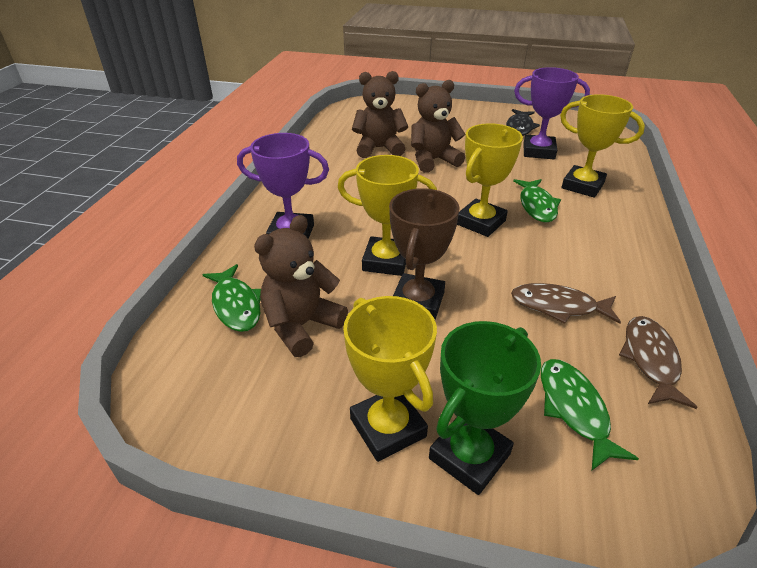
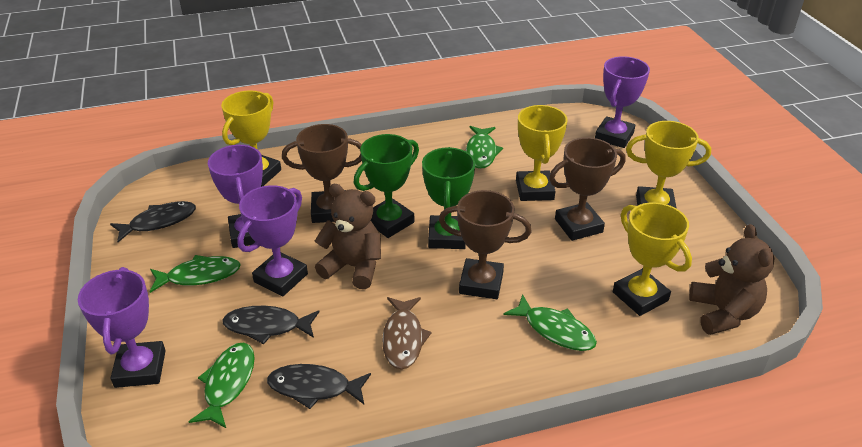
black fish: [506,109,540,136] = 1 -> [110,201,196,242] [222,306,319,344] [267,364,371,409] = 3
brown fish: [511,283,621,324] [619,316,698,409] = 2 -> [382,297,432,369] = 1
brown teddy bear: [254,215,348,357] [352,71,408,158] [411,80,466,173] = 3 -> [315,184,381,289] [689,224,775,335] = 2
brown trophy: [389,188,460,320] = 1 -> [282,124,362,223] [439,190,532,299] [549,137,626,241] = 3
green fish: [202,264,261,332] [513,179,561,223] [541,359,639,470] = 3 -> [149,255,241,293] [188,343,255,428] [466,126,503,169] [504,294,597,351] = 4
green trophy: [429,321,541,495] = 1 -> [354,134,419,238] [422,147,475,249] = 2
purple trophy: [237,133,329,239] [514,67,590,159] = 2 -> [78,267,166,388] [208,145,263,248] [237,185,308,296] [595,56,650,148] = 4

